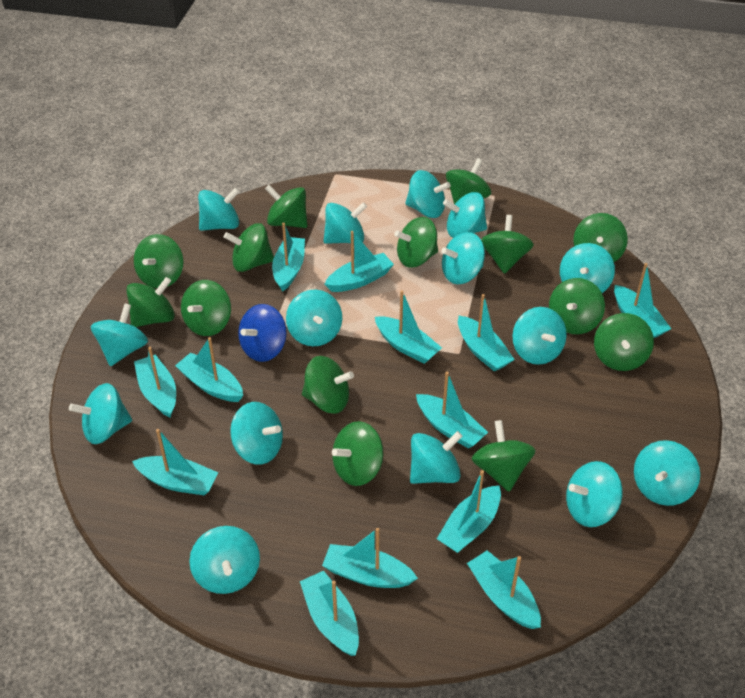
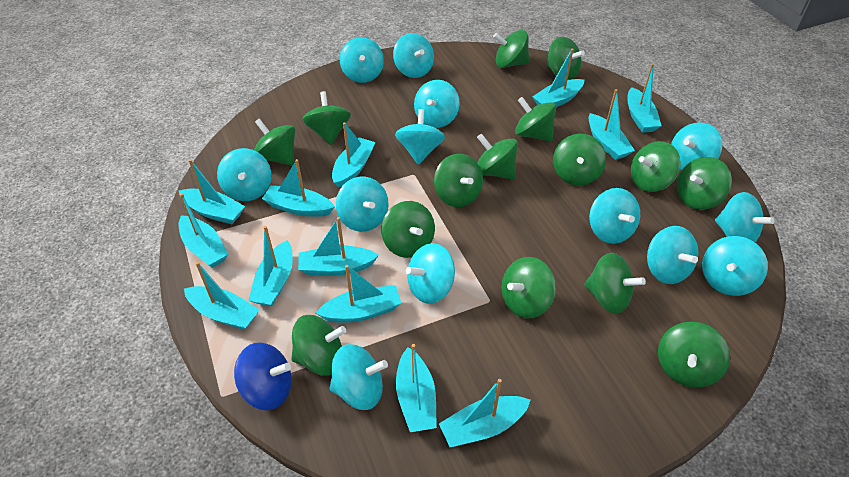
green spinning top: [126,277,175,327] [134,234,184,288] [181,280,231,336] [224,223,274,272] [265,185,307,228] [302,356,354,414] [332,421,383,486] [394,217,438,268] [446,158,491,204] [472,420,536,492] [481,215,534,274] [549,278,605,334] [573,213,628,262] [594,313,654,371] = 14 -> [254,118,295,166] [291,315,346,376] [302,91,351,145] [381,201,435,258] [434,154,483,207] [477,134,518,180] [493,30,530,68] [501,257,556,318] [515,97,556,142] [547,37,585,80] [553,134,606,186] [584,253,646,314] [631,141,681,192] [658,322,730,388] [677,157,732,210] = 15
turquoise spinning top: [69,383,132,444] [91,304,148,366] [189,526,260,594] [198,188,240,231] [230,402,283,465] [286,289,342,346] [323,202,367,244] [405,170,451,218] [410,431,463,484] [441,232,485,284] [443,192,487,238] [512,307,567,365] [560,243,615,293] [566,461,623,527] [634,440,700,506] = 15 -> [217,148,272,201] [329,344,388,410] [336,177,388,232] [340,37,384,83] [393,33,434,78] [395,109,445,165] [406,243,455,304] [414,80,460,128] [589,188,640,244] [647,226,698,284] [671,123,723,170] [702,236,768,296] [715,192,775,242] = 13

